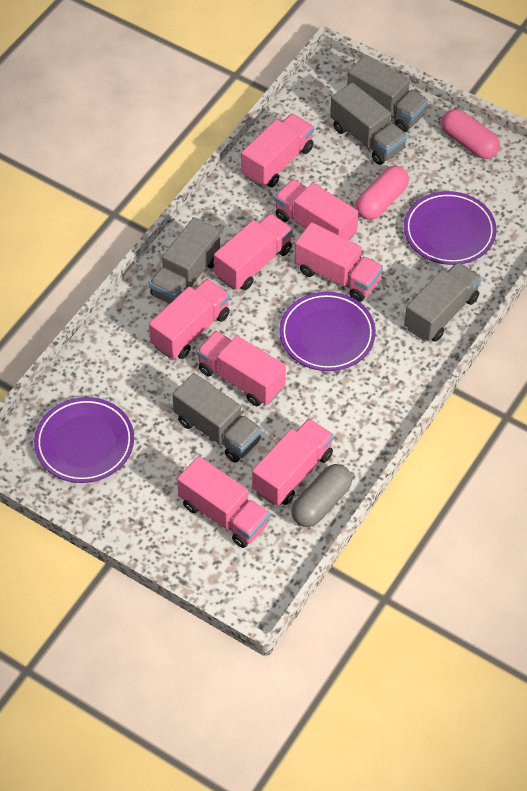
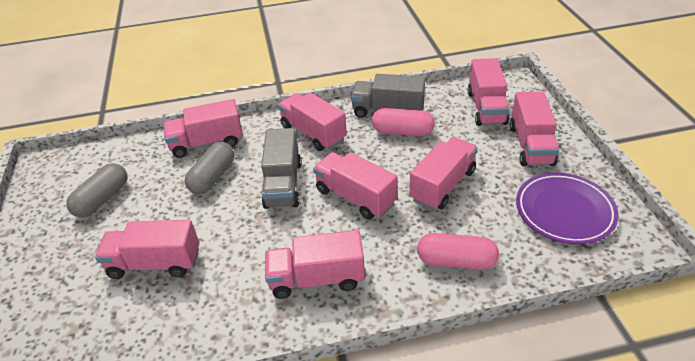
grey capsule: [291,464,352,527] = 1 -> [66,163,127,218] [185,142,234,194] = 2
grey truck: [149,217,220,304] [172,373,262,462] [330,82,407,165] [347,55,428,132] [404,262,481,342] = 5 -> [261,128,301,209] [351,74,425,118] = 2
purple plate: [34,397,134,483] [279,292,376,371] [404,191,496,265] = 3 -> [516,173,619,244] = 1

